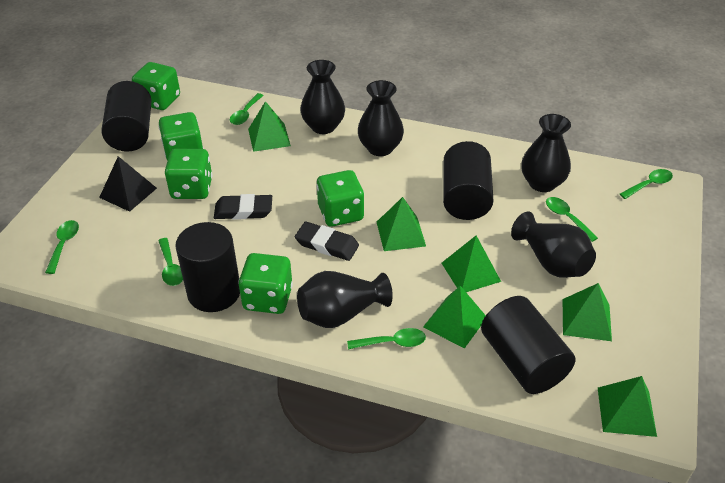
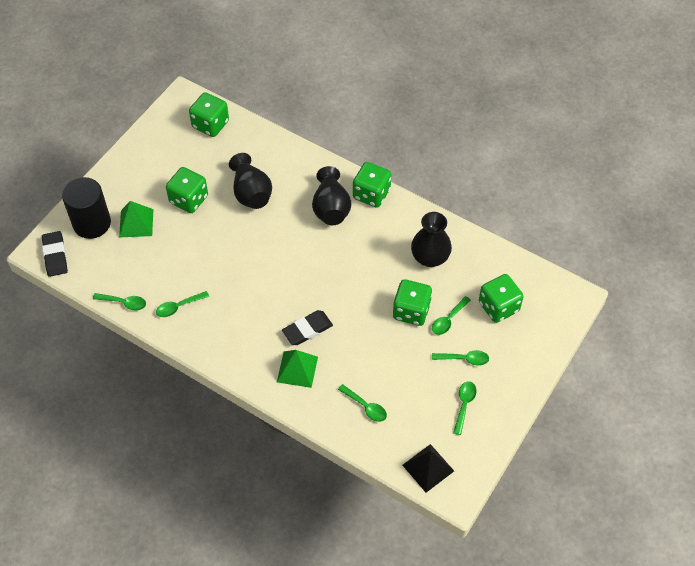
black cylinder: [102,81,151,152] [175,222,240,312] [443,141,494,220] [481,296,575,394] = 4 -> [62,177,111,239] = 1
black vase: [297,271,393,328] [300,60,345,134] [358,80,404,156] [511,211,596,278] [521,114,571,192] = 5 -> [229,153,272,209] [312,166,351,225] [411,212,452,267] = 3
green pyramid: [248,101,291,152] [377,197,426,251] [423,286,486,348] [442,236,501,292] [563,283,612,341] [598,376,657,437] = 6 -> [119,201,153,238] [277,350,318,388] = 2

